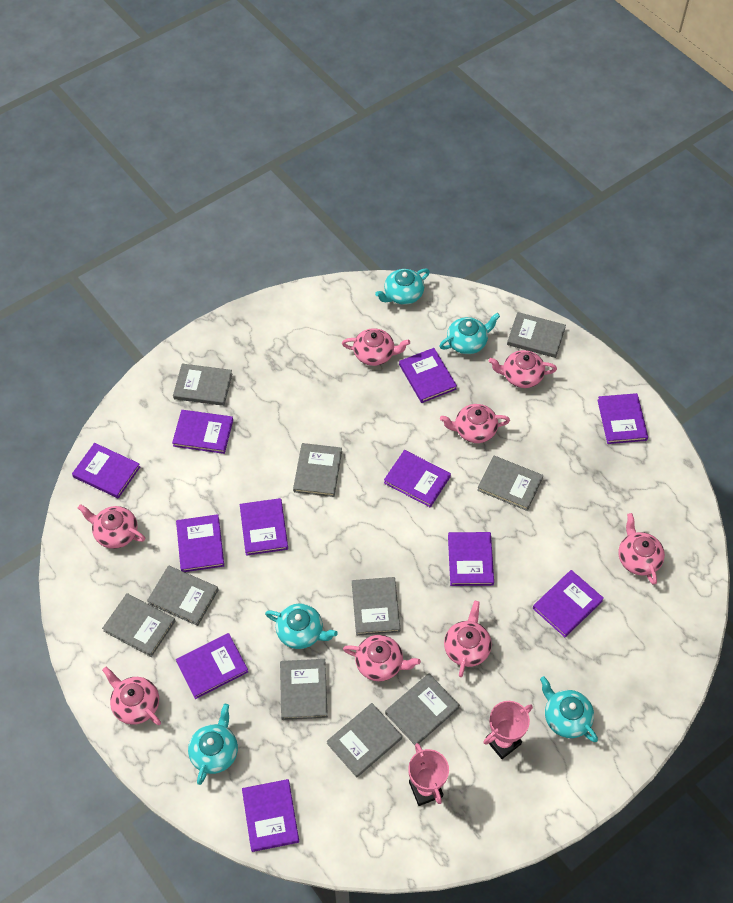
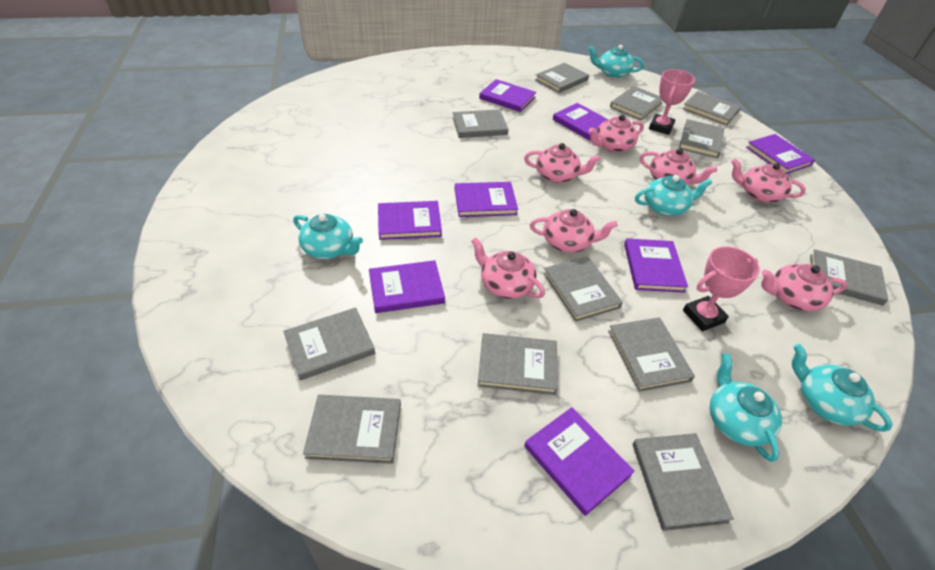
grey book: [102,593,175,657] [147,565,219,626] [173,364,232,406] [280,659,328,720] [293,443,342,497] [327,703,402,777] [352,577,400,636] [385,673,460,745] [477,455,543,511] [507,312,566,358] = 10 -> [283,307,375,381] [303,395,401,464] [452,109,509,138] [478,333,558,395] [535,63,589,93] [543,256,623,322] [608,317,695,392] [610,86,662,120] [633,433,734,531] [679,119,724,158] [683,91,741,125] [810,249,888,306] = 12
pink teapot: [78,504,145,549] [102,667,161,725] [342,328,410,366] [343,635,421,681] [440,404,510,443] [444,601,492,677] [488,350,557,388] [618,513,665,585] = 8 -> [471,238,545,299] [524,143,601,183] [530,209,618,253] [589,115,644,153] [640,148,717,185] [731,159,806,203] [761,264,847,311] = 7
purple book: [72,443,140,498] [172,410,233,454] [176,514,224,572] [176,633,248,699] [240,498,288,556] [242,779,299,852] [384,450,451,508] [399,348,457,403] [448,532,494,586] [533,570,604,637] [597,393,648,444] = 11 -> [369,260,445,313] [378,201,442,240] [455,182,518,217] [479,79,536,112] [524,407,634,516] [553,103,609,141] [624,239,688,293] [746,134,815,174] = 8

